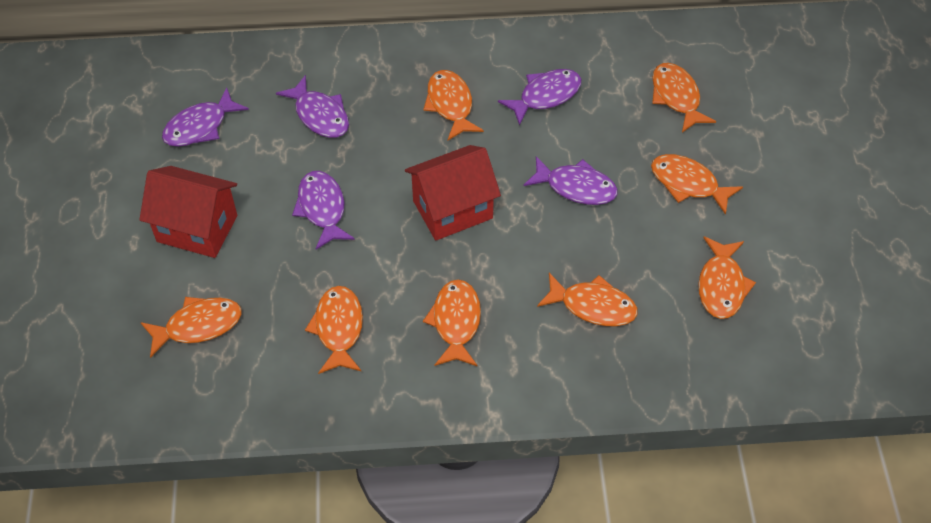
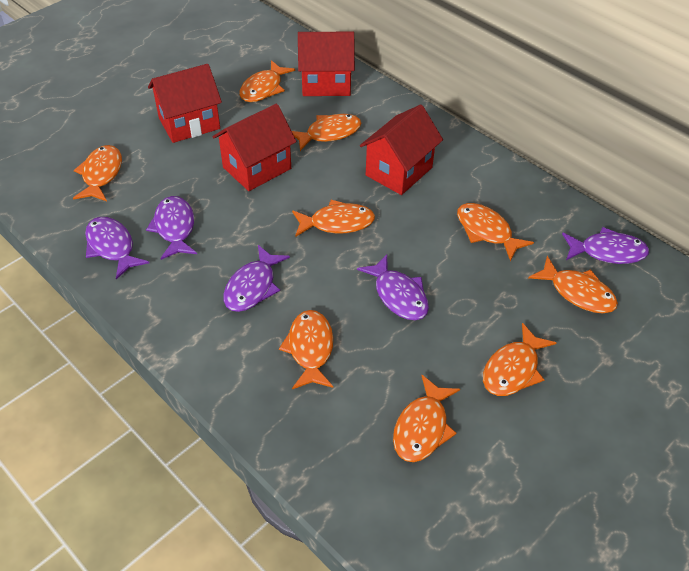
orange fish: [140,297,242,358] [305,286,363,374] [423,70,484,140] [423,280,481,366] [537,273,638,326] [651,154,743,215] [652,63,716,133] [698,237,756,319] = 8 -> [73,145,122,201] [239,60,295,102] [279,310,333,389] [292,114,361,151] [292,200,375,237] [393,375,460,462] [457,203,534,261] [483,323,556,396] [528,256,618,313] = 9
red house: [139,166,237,258] [405,145,501,241] = 2 -> [148,64,222,143] [213,104,297,191] [298,32,355,96] [360,104,443,195] = 4

